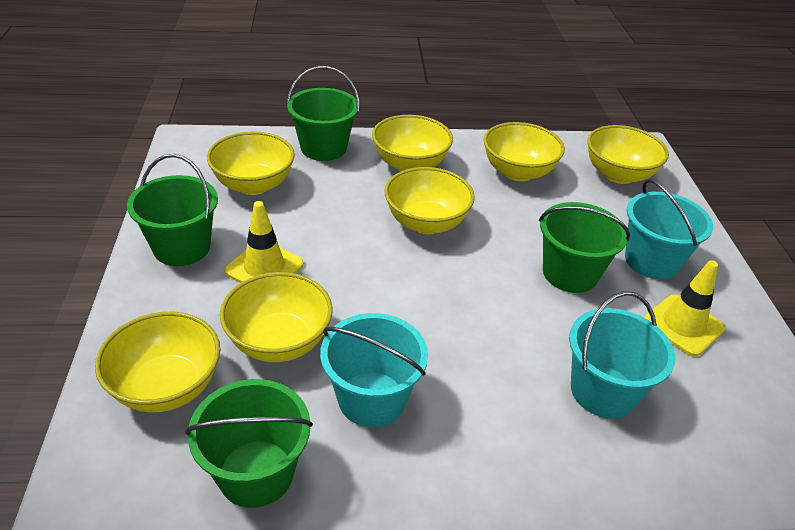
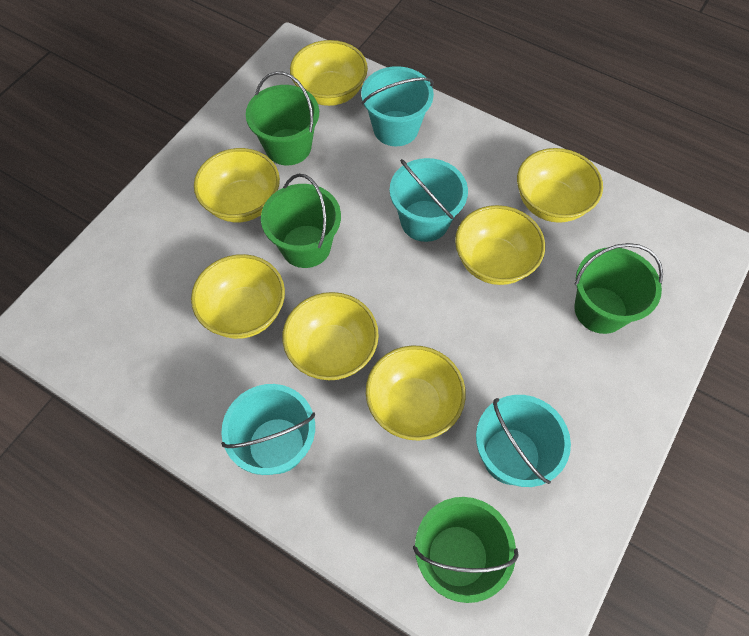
turquoise bucket: [320,313,428,427] [569,291,675,418] [625,179,713,279] = 3 -> [221,384,315,475] [361,66,434,146] [390,158,468,242] [476,395,571,487] = 4
yellow traffic cone: [224,201,304,283] [644,260,725,356] = 2 -> none = 0

